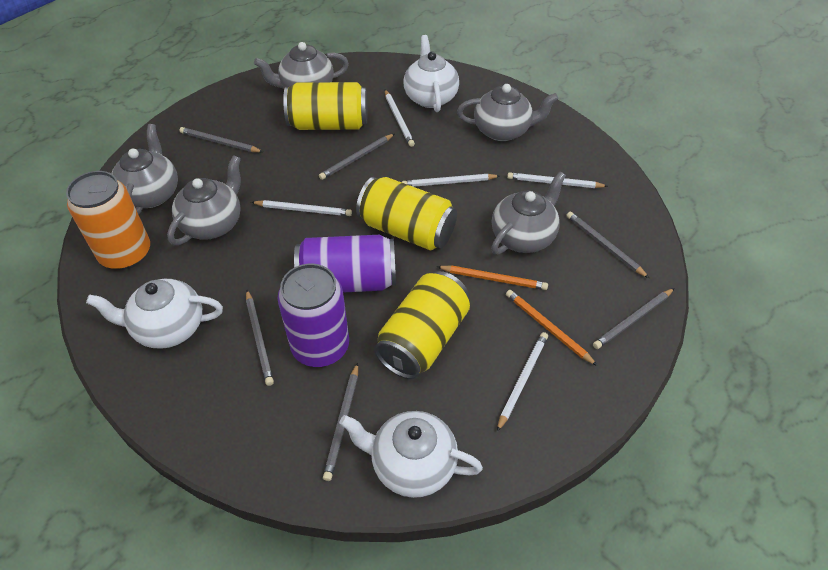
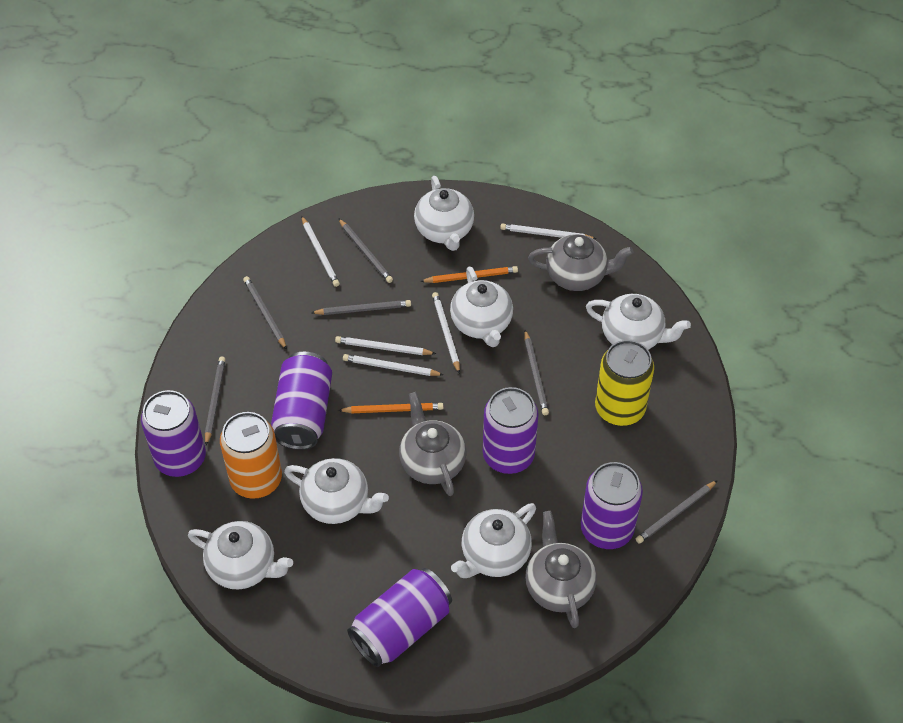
grey teapot: [111,124,178,215] [167,155,241,245] [254,42,349,89] [457,84,559,141] [491,172,566,255] = 5 -> [399,392,467,496] [525,511,597,628] [528,234,634,291] = 3
purple can: [277,263,349,367] [294,235,396,293] = 2 -> [141,390,206,477] [271,352,332,450] [347,568,452,667] [483,387,539,474] [581,462,643,549] = 5
white teapot: [86,279,223,349] [339,411,483,498] [403,35,459,112] = 3 -> [188,521,293,589] [284,458,389,524] [414,176,474,251] [450,266,513,347] [451,503,536,578] [586,294,691,350] = 6
yellow can: [283,82,367,130] [356,177,457,251] [374,271,470,379] = 3 -> [595,340,654,426] = 1

